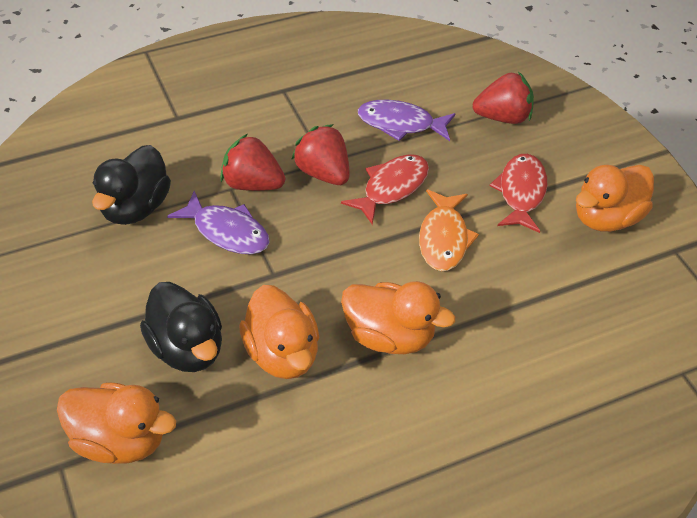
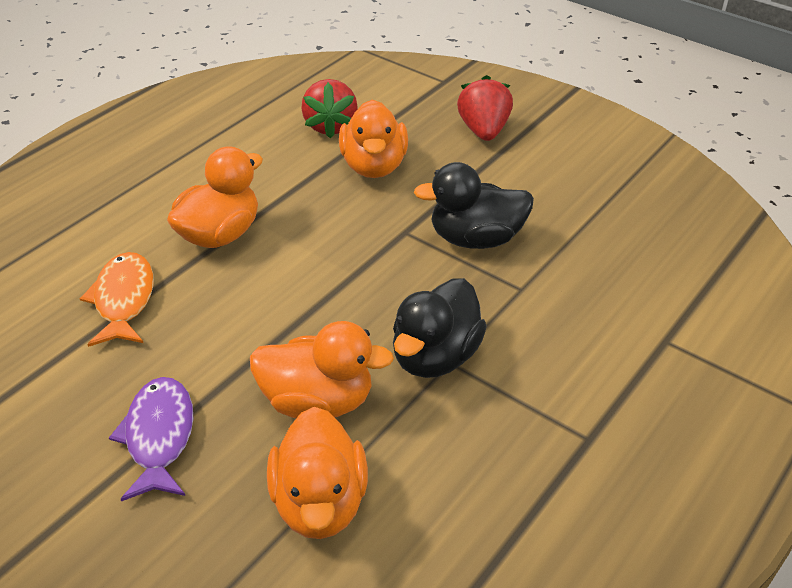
purple fish: [167,191,270,254] [358,100,456,141] = 2 -> [109,377,193,501] = 1
red fish: [341,154,429,225] [489,154,547,233] = 2 -> none = 0
red strawberry: [220,134,285,191] [291,124,350,185] [473,72,534,124] = 3 -> [301,79,358,139] [457,75,513,141] = 2

